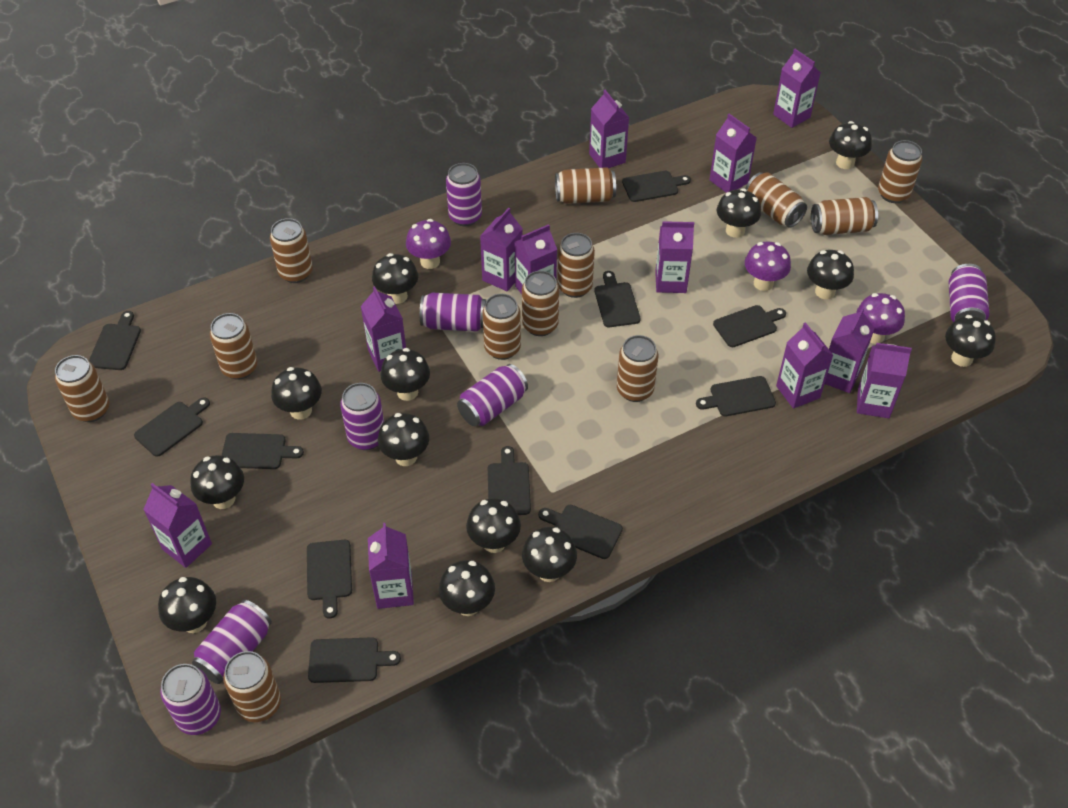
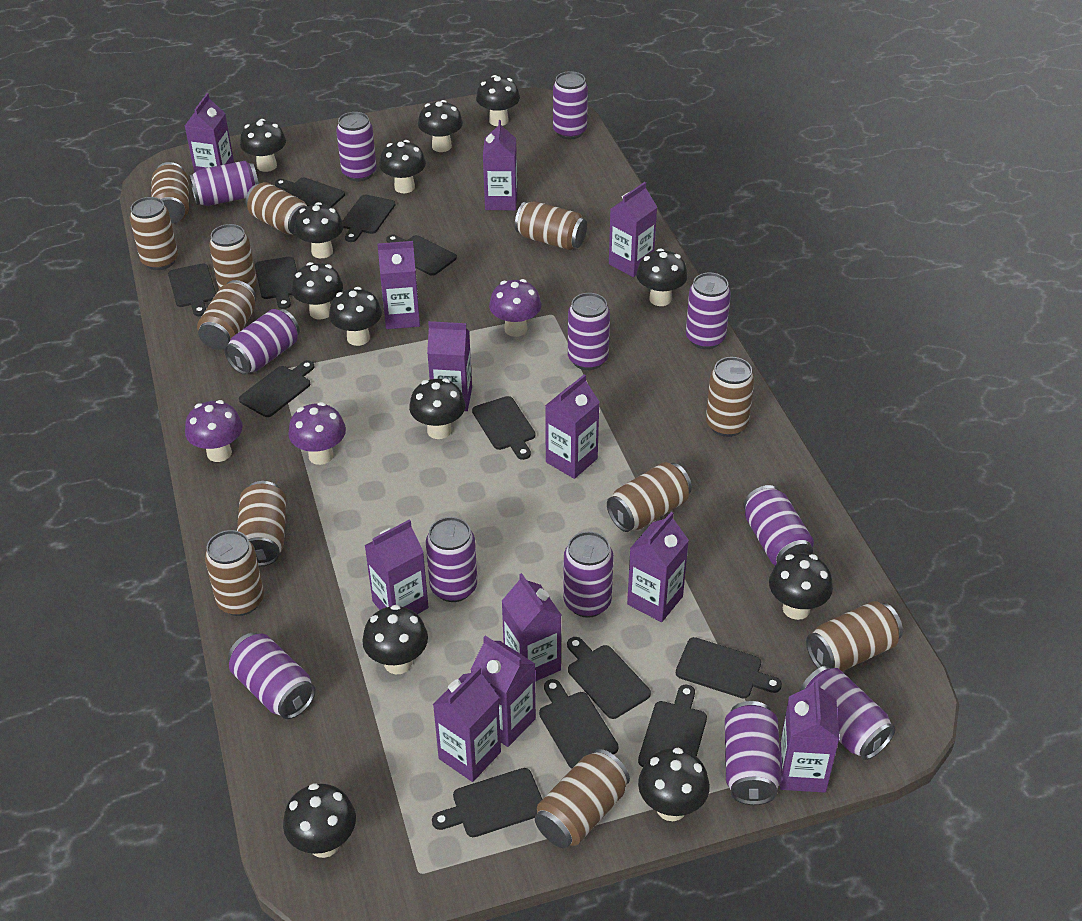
black cutting board: [89,311,141,370] [134,397,210,457] [221,433,304,469] [307,540,352,619] [308,637,401,683] [488,446,531,515] [538,505,623,559] [594,271,641,327] [622,171,691,202] [696,376,776,416] [713,305,786,347] = 11 -> [168,263,216,316] [239,360,315,417] [255,256,297,309] [275,178,345,207] [342,195,396,242] [386,235,457,276] [432,768,542,837] [472,396,536,460] [539,679,619,769] [567,637,651,719] [638,685,707,767] [676,637,782,699] = 12
purple can: [160,664,221,735] [192,600,272,684] [340,383,384,450] [420,293,486,332] [446,163,482,226] [457,364,528,426] [949,264,989,322] = 7 -> [189,161,259,206] [224,309,300,375] [228,633,316,719] [336,112,377,181] [426,517,477,602] [553,71,588,139] [563,531,614,618] [568,293,610,370] [686,273,731,349] [725,701,781,805] [743,485,814,565] [800,666,895,760] = 12

